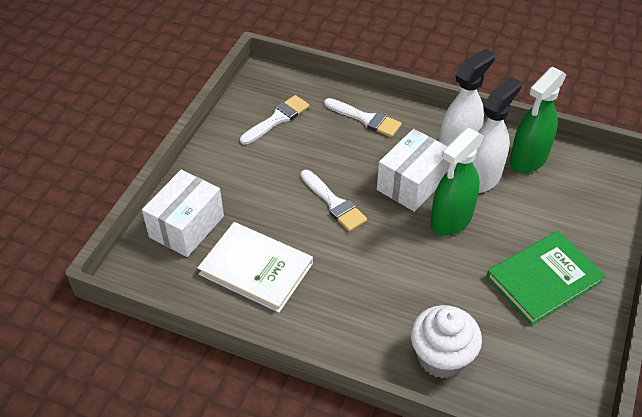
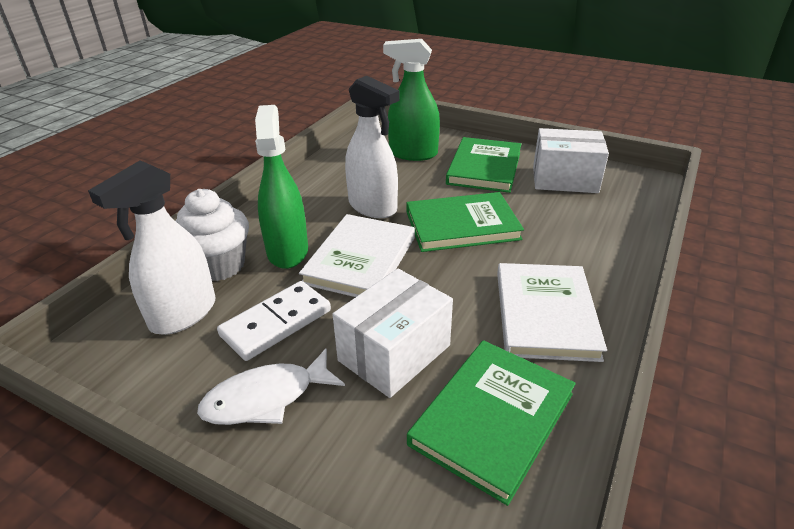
green book: [486,231,606,325] = 1 -> [406,192,524,252] [407,340,576,506] [446,137,521,193] = 3
white book: [198,222,313,313] = 1 -> [299,214,415,297] [497,263,607,362] = 2
white brush: [240,95,309,145] [301,170,367,232] [324,98,402,137] = 3 -> none = 0
white domino: none = 0 -> [217,281,331,361] = 1
white fish: none = 0 -> [197,349,345,425] = 1

